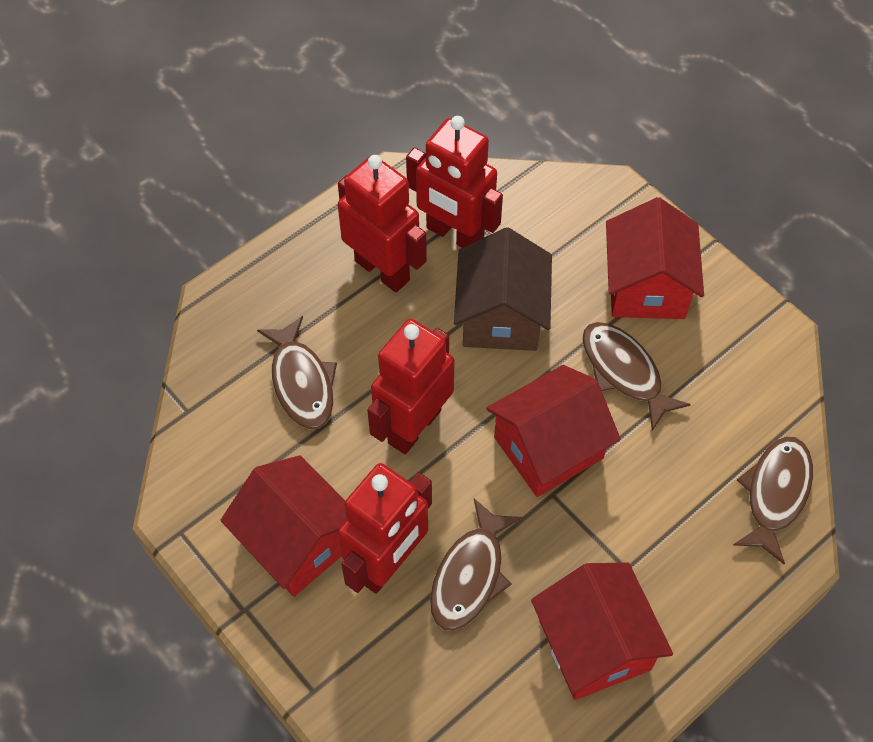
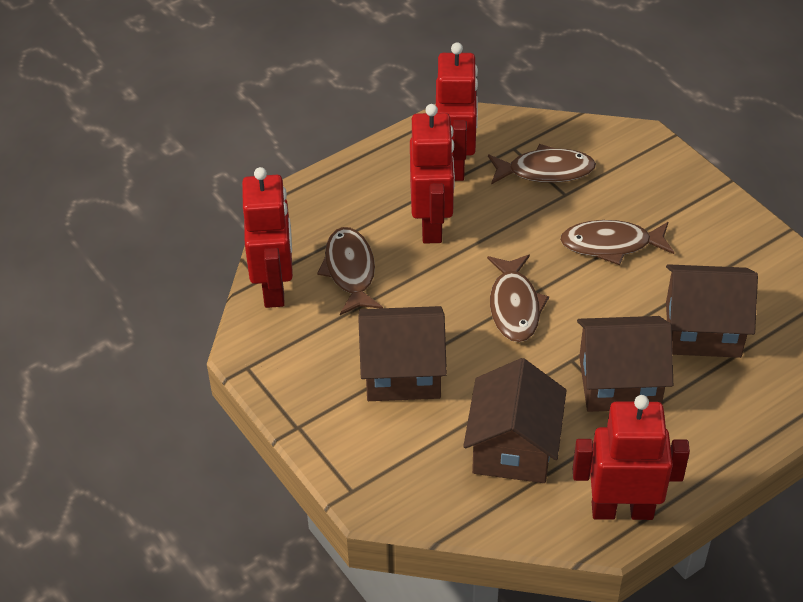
brown house: [454,228,552,351] = 1 -> [358,306,447,401] [463,358,567,483] [577,316,673,412] [666,264,758,358] = 4
red house: [221,455,347,597] [486,365,621,497] [531,563,673,700] [606,197,704,319] = 4 -> none = 0

